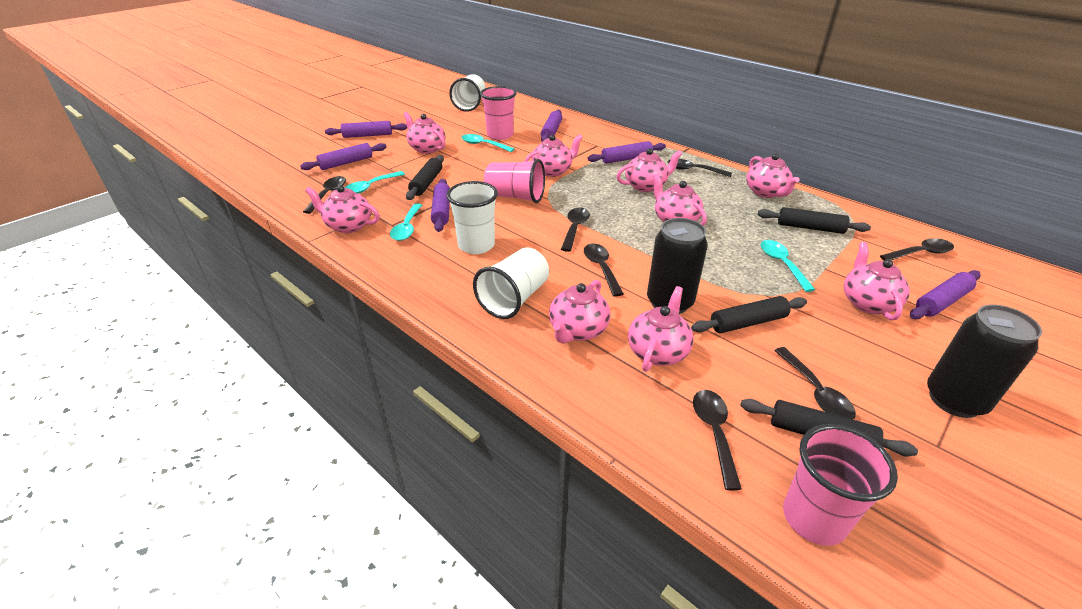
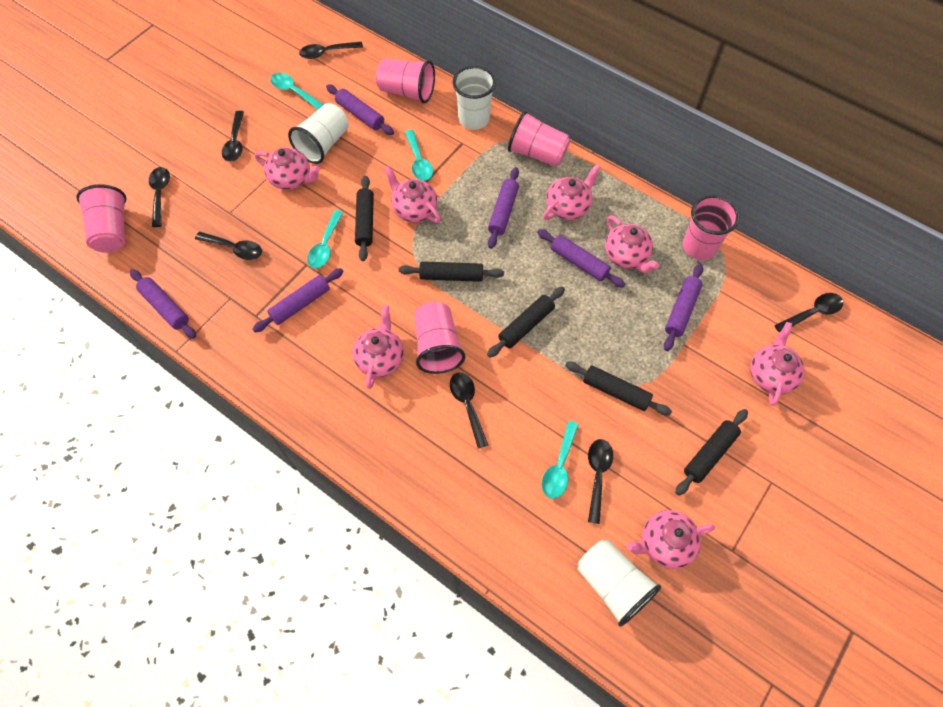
black can: [647,218,708,314] [927,304,1042,418] = 2 -> none = 0
black rolling pin: [406,155,444,200] [691,296,807,333] [740,399,918,457] [758,207,871,234] = 4 -> [355,176,374,261] [399,261,504,282] [487,286,565,358] [565,361,672,415] [675,409,748,496] = 5
pink cup: [480,86,516,140] [484,159,545,203] [783,424,898,546] = 3 -> [77,184,127,253] [376,58,435,103] [414,302,465,374] [508,111,571,167] [683,195,740,260] = 5
pink teapot: [305,185,380,233] [403,112,445,154] [524,134,583,177] [549,280,611,344] [616,148,682,192] [628,286,694,372] [653,173,707,226] [746,154,800,198] [844,242,910,320] = 9 -> [255,148,320,190] [352,305,404,389] [384,166,441,223] [543,164,601,220] [605,215,659,273] [627,510,715,569] [750,322,805,406] = 7

